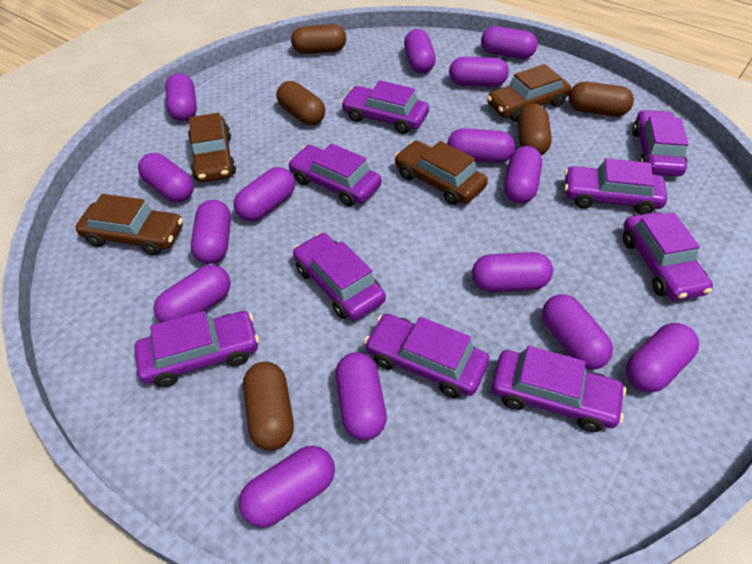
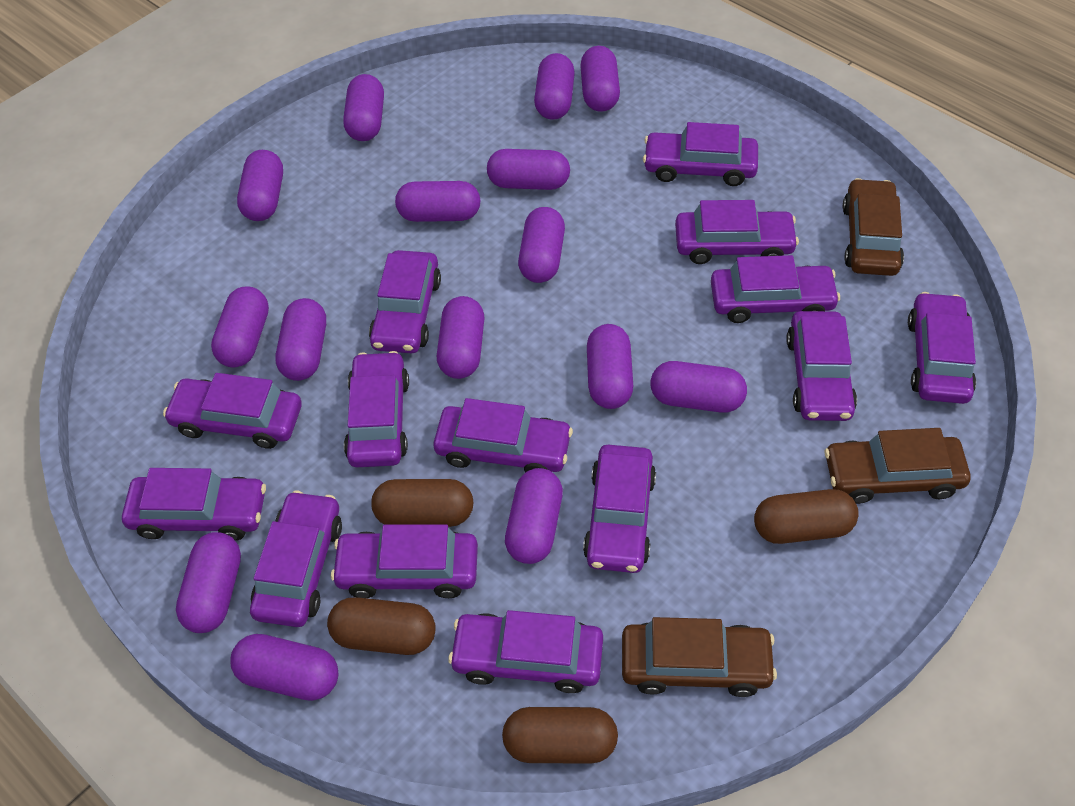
brown capsule: [243,362,294,450] [276,81,325,125] [291,24,346,54] [518,104,552,155] [569,82,634,116] = 5 -> [327,597,436,655] [371,479,474,527] [502,707,618,764] [754,489,859,544] = 4
brown car: [75,194,183,255] [188,113,236,182] [395,141,488,205] [487,64,571,122] = 4 -> [622,617,777,697] [825,428,971,504] [843,178,904,276] = 3
purple car: [134,311,259,387] [288,143,382,206] [293,233,386,321] [341,80,429,134] [364,314,489,398] [492,346,626,432] [564,158,667,215] [623,212,713,301] [632,110,689,176] = 9 -> [122,468,266,541] [163,373,302,449] [250,491,342,627] [331,524,478,598] [344,351,409,467] [369,250,441,353] [433,398,573,472] [448,610,603,693] [583,445,656,573] [643,122,758,186] [675,200,799,264] [711,255,840,323] [786,311,857,421] [908,292,976,404] = 14

